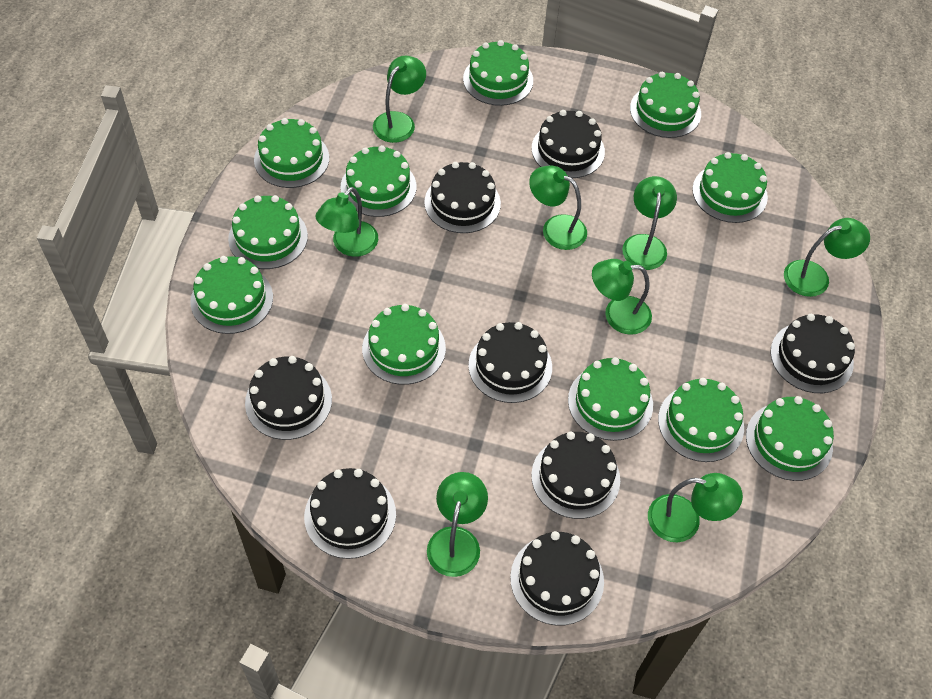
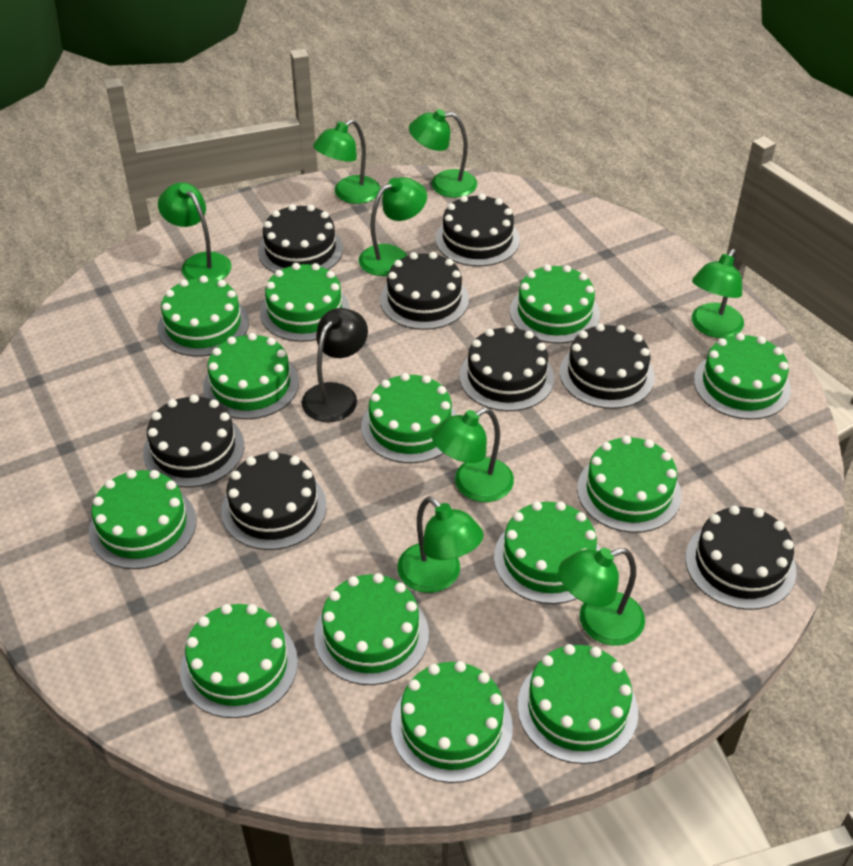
black lamp: none = 0 -> [302,308,368,422] = 1
green cake: [190,256,273,334] [228,195,308,269] [254,118,329,188] [341,145,416,217] [362,304,446,385] [463,40,533,106] [568,357,653,441] [630,72,701,138] [658,378,744,462] [692,152,768,223] [746,396,834,481] = 11 -> [89,470,196,569] [157,276,249,357] [180,604,298,718] [203,333,299,419] [260,263,350,342] [314,573,429,685] [361,373,457,463] [391,661,513,783] [494,501,600,604] [510,264,600,344] [518,644,638,764] [577,436,682,533] [694,333,791,420] = 13

